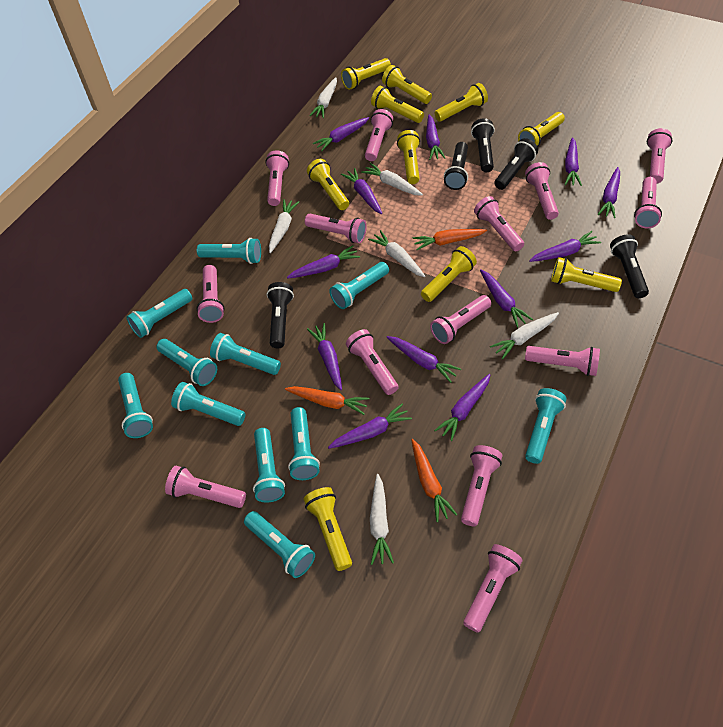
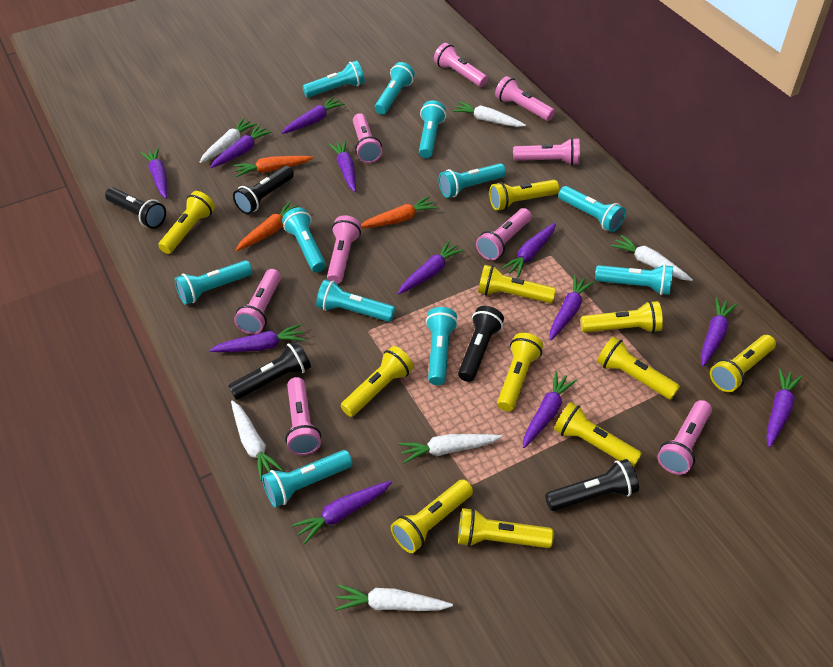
pink flashlight: [165,466,246,508] [196,265,225,323] [265,150,289,206] [305,214,367,243] [346,329,399,395] [365,109,393,161] [430,295,491,344] [461,445,502,526] [463,544,523,633] [474,196,524,252] [525,162,559,220] [525,346,600,376] [634,177,662,229] [647,128,672,184] = 14 -> [234,269,281,334] [285,377,321,455] [327,215,361,284] [353,113,382,163] [434,43,488,87] [476,208,532,260] [495,76,555,121] [513,138,580,166] [657,400,712,475] = 9
yellow flashlight: [304,487,352,571] [307,159,349,210] [341,58,391,90] [371,86,424,123] [382,65,432,104] [397,130,420,184] [421,246,477,302] [434,83,488,121] [518,112,565,147] [551,257,622,292] = 10 -> [158,191,215,254] [341,346,414,417] [391,479,473,553] [458,508,554,548] [478,265,556,303] [489,180,559,211] [497,332,543,411] [554,402,642,468] [581,301,663,333] [597,336,680,399] [710,335,776,392] = 11

